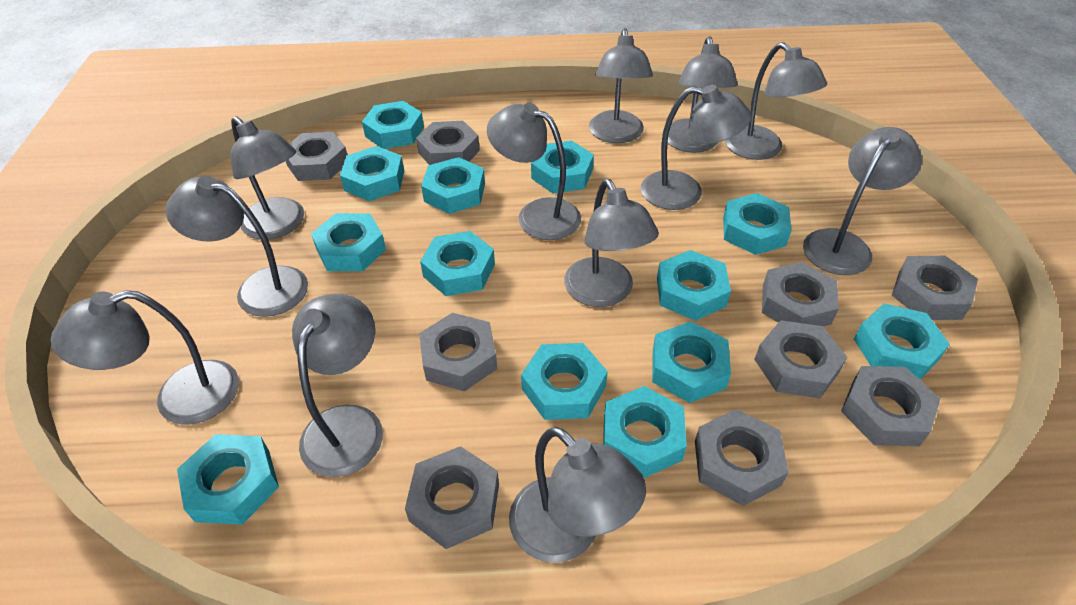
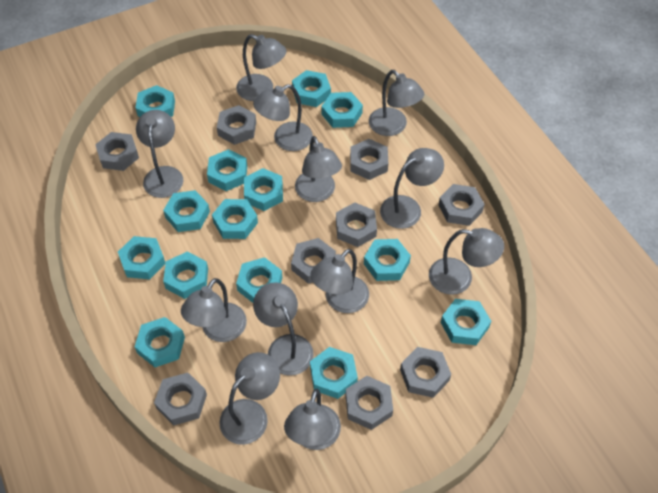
turquoise nut: [177,434,279,525] [311,213,386,271] [340,146,404,201] [362,101,424,149] [420,231,495,296] [421,157,485,214] [521,343,608,420] [531,140,594,193] [603,386,687,478] [652,322,731,403] [657,250,731,321] [723,193,792,255] [854,304,950,380] = 13 -> [118,236,166,279] [135,85,175,117] [135,317,185,367] [163,190,210,232] [163,252,208,299] [207,149,247,191] [212,199,258,239] [236,257,282,303] [244,168,283,211] [292,70,331,107] [310,347,358,399] [322,92,363,128] [364,239,411,281] [441,299,491,345] = 14

